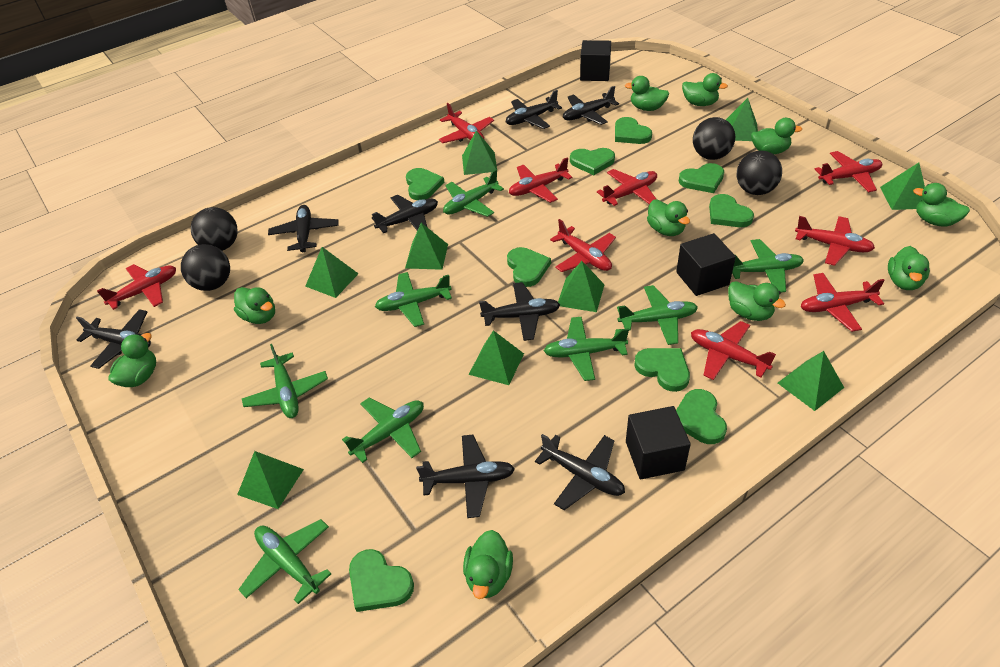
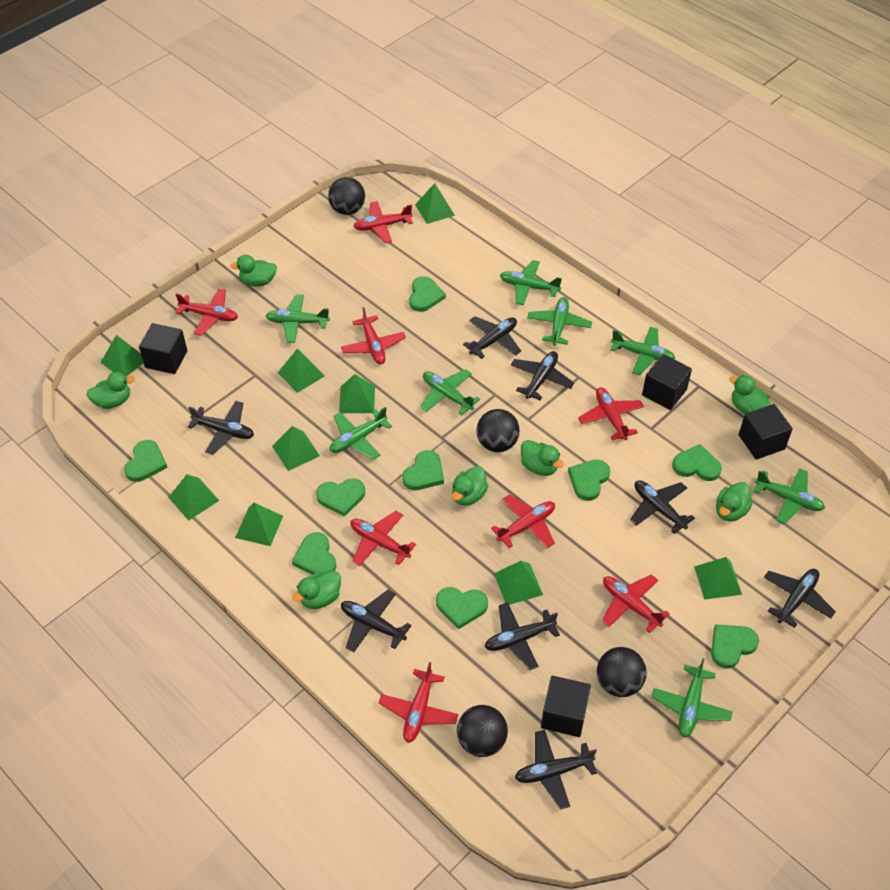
black cube: [580,40,611,81] [626,406,691,479] [676,233,736,296] = 3 -> [139,323,187,374] [541,676,591,737] [642,354,692,410] [738,404,793,460] = 4
green duck: [108,333,156,387] [234,287,275,324] [463,530,513,599] [625,76,669,111] [647,200,690,236] [682,73,728,106] [728,281,786,321] [751,118,802,154] [888,246,930,290] [913,183,970,227] = 10 -> [86,371,135,409] [230,255,277,287] [292,570,341,609] [452,466,488,506] [521,440,564,476] [716,482,753,521] [729,375,771,414] = 7
red plane: [97,264,176,310] [439,103,494,143] [509,157,572,203] [550,219,616,272] [597,169,657,206] [691,321,776,380] [795,216,875,266] [801,273,885,332] [815,151,882,192] = 9 -> [176,289,238,336] [341,307,406,364] [350,511,416,566] [353,201,413,243] [379,662,459,743] [491,494,555,548] [578,388,644,440] [602,574,670,633] = 8

